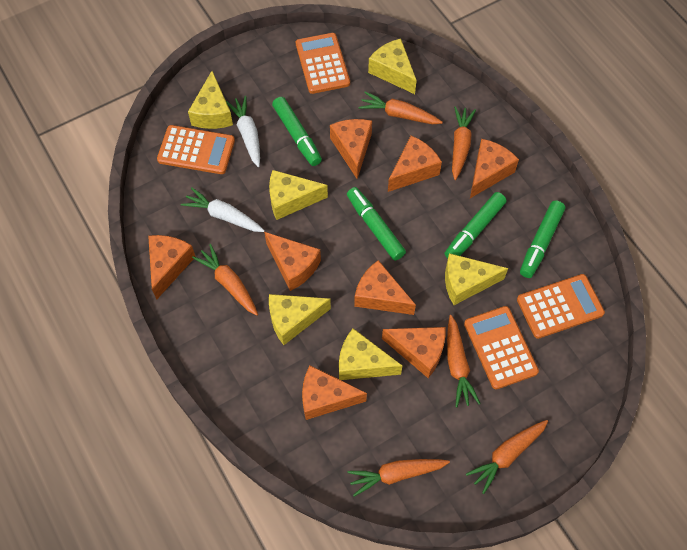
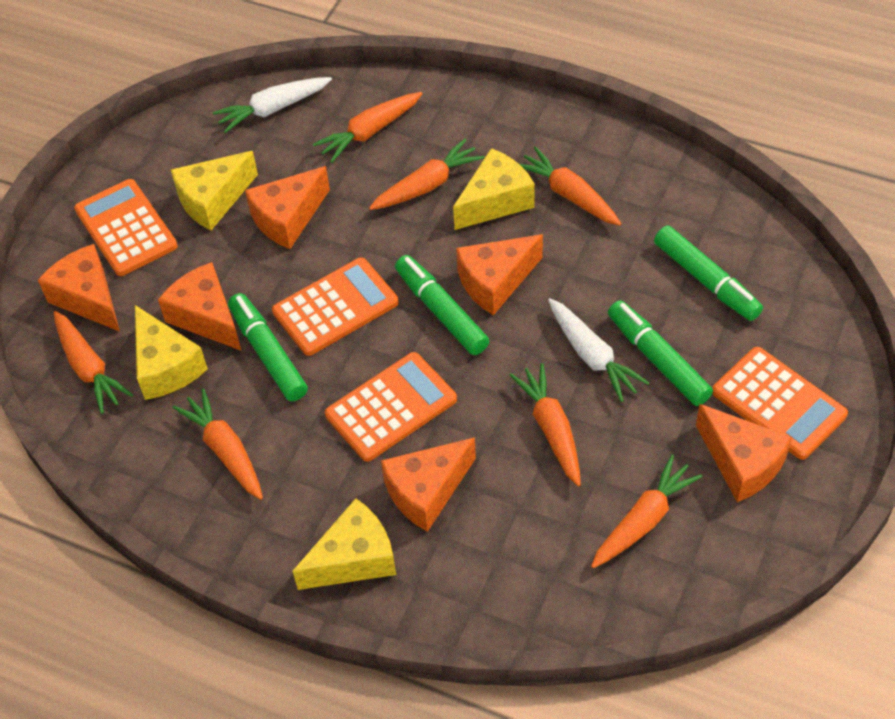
orange carrot: [192,244,258,316] [347,459,450,497] [359,92,443,124] [447,315,481,408] [452,106,476,180] [466,420,548,494] = 6 -> [54,311,133,414] [173,388,263,500] [313,92,422,163] [369,139,484,210] [509,363,581,486] [520,147,621,226] [591,455,703,569] = 7
orange cheese: [148,235,196,300] [264,232,321,291] [302,365,367,420] [330,119,372,179] [354,260,416,315] [382,327,445,378] [388,136,442,192] [470,139,519,198] = 8 -> [38,244,120,332] [158,262,241,350] [245,166,330,249] [381,437,476,532] [456,234,543,315] [696,404,792,502] = 6
yellow cheese: [188,71,233,129] [269,170,328,220] [269,294,331,345] [339,328,402,380] [368,38,417,94] [445,253,508,305] = 6 -> [135,305,208,400] [171,151,258,230] [293,498,396,590] [453,148,535,230] = 4

